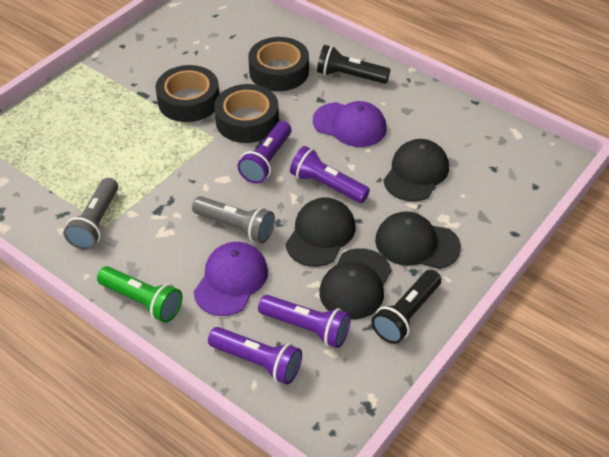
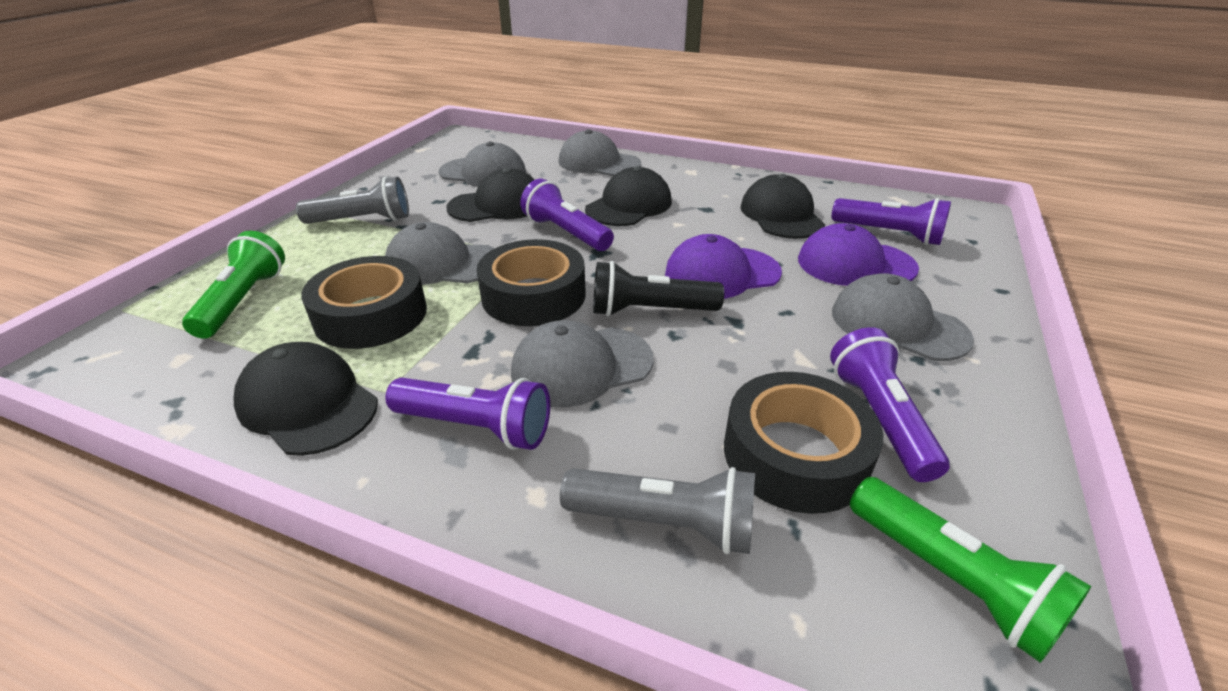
black flashlight: [317,45,391,84] [372,270,441,344] = 2 -> [593,261,724,316] = 1
green flashlight: [97,266,182,323] = 1 -> [182,231,285,339] [850,477,1091,663] = 2
grey cap: none = 0 -> [385,222,495,285] [439,141,526,187] [511,320,654,408] [559,129,641,176] [832,273,974,361] = 5

